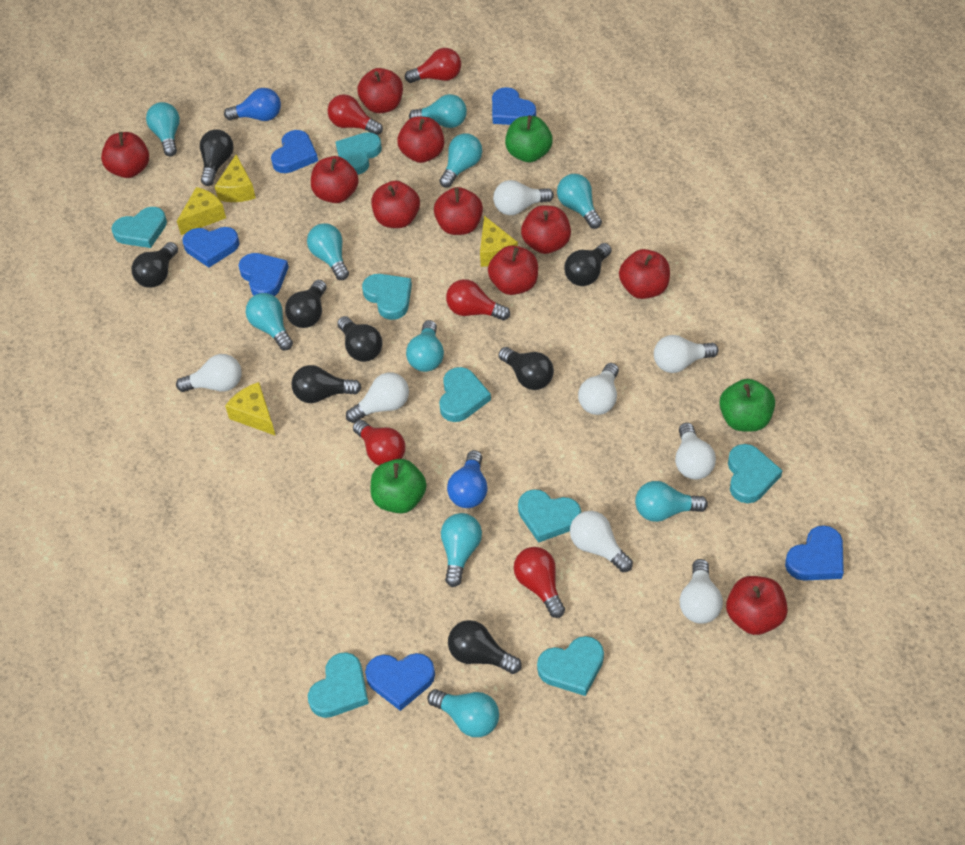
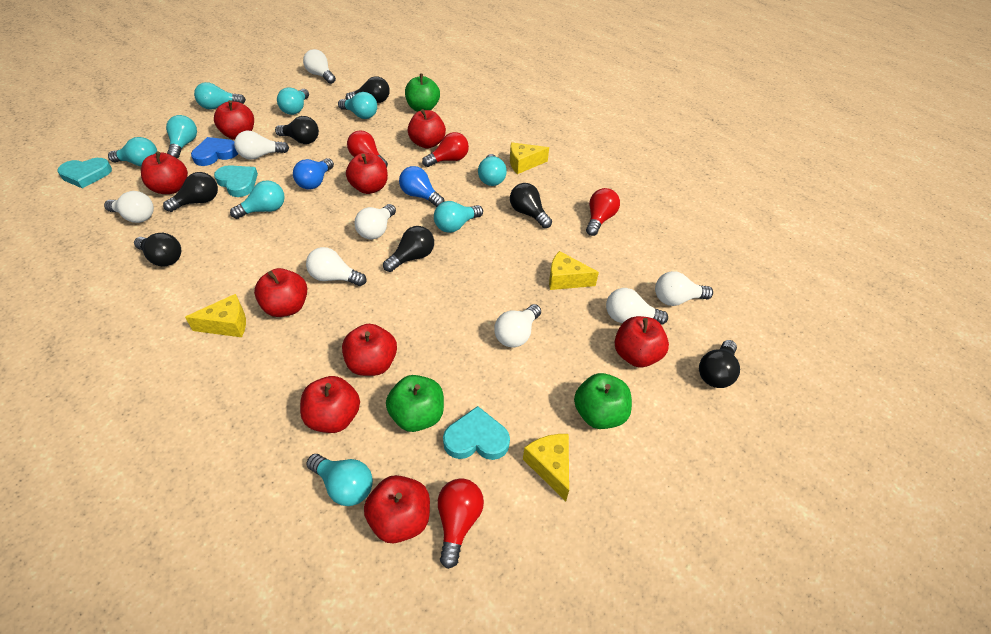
black light bulb: [132,242,178,288] [200,129,234,186] [285,280,326,328] [292,365,362,403] [337,316,383,362] [448,620,522,674] [498,347,554,390] [564,243,611,286] = 8 -> [134,233,181,267] [163,172,218,212] [275,116,319,144] [345,76,390,103] [383,226,434,272] [510,183,552,228] [699,340,740,388] = 7
blue heart: [182,227,239,268] [238,253,289,296] [271,130,318,173] [365,653,435,711] [492,87,536,125] [785,525,844,581] = 6 -> [191,137,238,166] = 1
red apple: [101,132,149,178] [311,156,359,203] [357,68,403,113] [371,181,420,228] [397,116,444,163] [434,187,483,235] [488,245,538,295] [521,205,571,254] [619,249,670,299] [726,576,788,635] = 10 -> [141,151,188,194] [214,100,254,140] [254,268,307,317] [300,376,360,433] [342,324,397,376] [346,153,388,194] [364,475,430,544] [408,109,446,149] [615,316,669,367] = 9
red light bulb: [328,94,383,135] [353,420,405,466] [405,48,461,83] [446,279,510,320] [514,547,565,618] = 5 -> [347,131,388,167] [422,132,469,167] [438,478,484,569] [586,188,620,236] = 4
turquoise heart: [111,207,167,248] [308,652,369,718] [336,132,382,175] [362,274,412,320] [439,367,491,422] [518,489,581,543] [537,636,604,696] [728,444,783,503] = 8 -> [58,158,112,188] [214,165,258,197] [443,406,510,460] = 3
turquoise light bulb: [146,102,180,156] [246,293,293,350] [307,223,349,280] [406,320,444,372] [409,94,467,128] [428,689,499,737] [439,134,482,188] [441,513,482,587] [557,174,602,229] [635,481,708,522] = 10 -> [108,137,157,166] [166,115,197,159] [194,82,246,110] [230,180,285,219] [277,88,309,115] [306,454,373,506] [338,92,377,119] [434,201,483,233] [478,154,507,186] = 9

